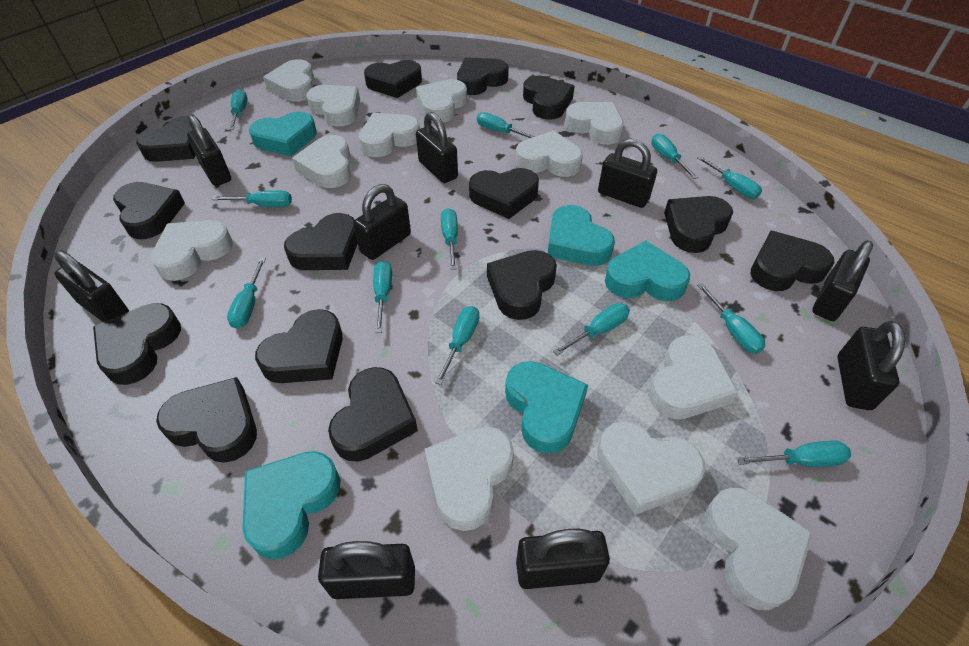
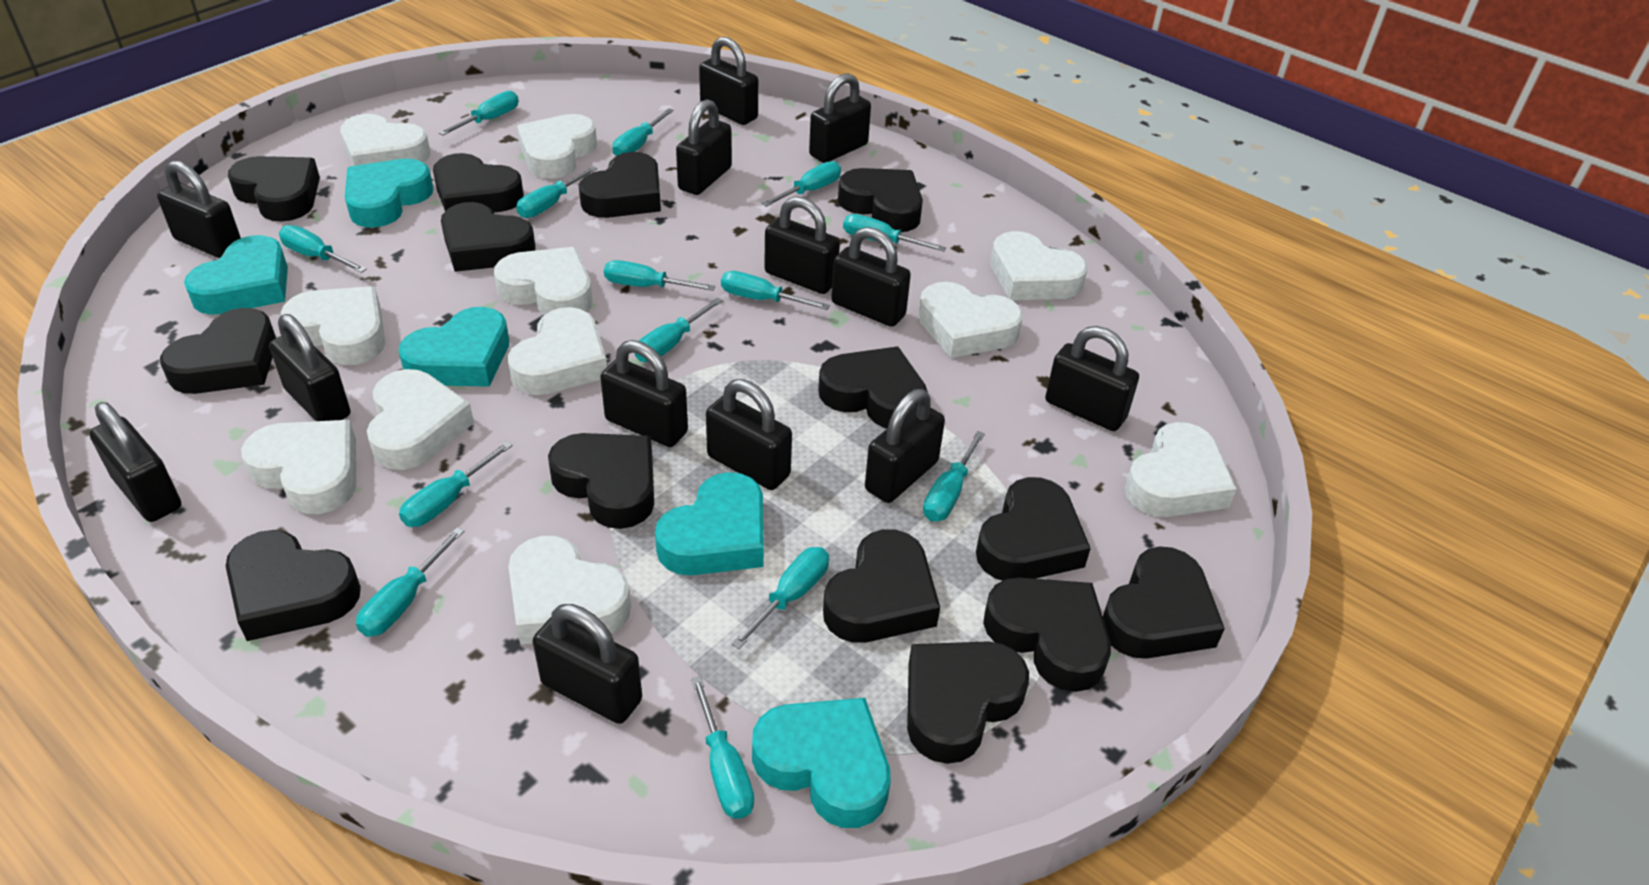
black padlock: [54,250,129,322] [187,114,231,186] [318,541,415,599] [353,184,411,260] [416,112,458,183] [516,529,610,589] [598,138,657,208] [812,240,873,321] [837,321,905,410] = 9 -> [89,402,181,522] [157,160,241,259] [269,314,351,421] [533,604,642,724] [600,340,688,447] [676,99,732,195] [699,37,758,125] [706,379,792,490] [764,196,840,294] [809,73,871,163] [831,227,911,327] [865,389,945,503] [1045,326,1139,431] = 13
turquoise screwdriver: [211,190,292,207] [227,258,266,329] [229,89,248,130] [373,261,392,333] [435,306,479,385] [441,208,458,270] [477,112,535,138] [553,303,630,355] [651,133,698,179] [697,156,762,199] [697,283,765,354] [737,440,851,467] = 12 -> [279,225,367,273] [356,527,464,637] [399,441,513,527] [439,91,519,135] [516,166,598,218] [604,260,715,291] [612,108,674,156] [635,297,723,362] [691,676,754,819] [721,271,830,310] [731,547,829,649] [762,161,841,207] [843,214,946,252] [923,431,985,521] = 14
white heart: [150,220,233,281] [263,59,314,102] [292,135,351,188] [306,85,360,127] [359,113,420,157] [416,79,467,123] [425,426,514,531] [516,130,583,177] [565,102,624,145] [597,421,705,515] [649,336,738,419] [704,488,813,610] = 12 -> [241,420,356,514] [281,286,385,365] [340,114,430,166] [367,369,474,470] [494,247,592,315] [508,307,607,395] [508,536,631,645] [517,114,597,179] [918,282,1023,358] [990,231,1088,300] [1125,422,1237,517] = 11

